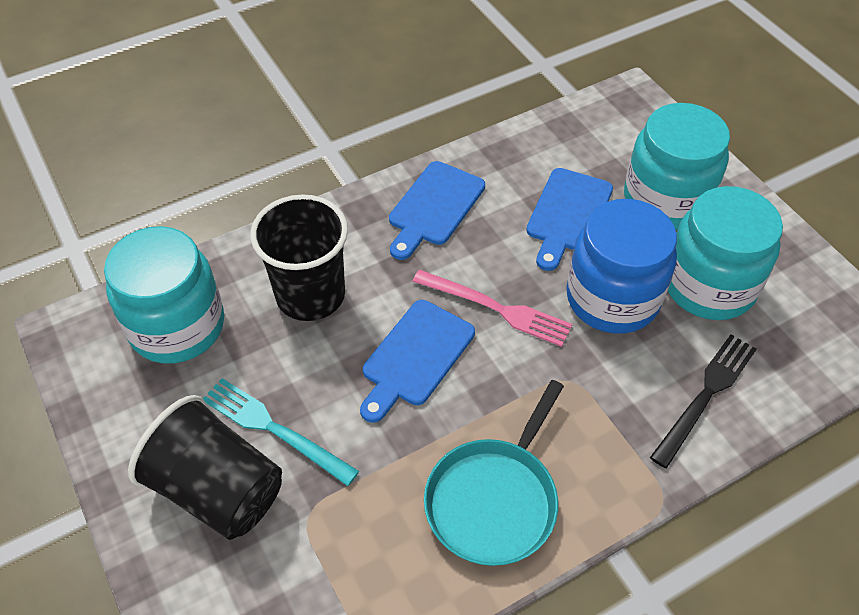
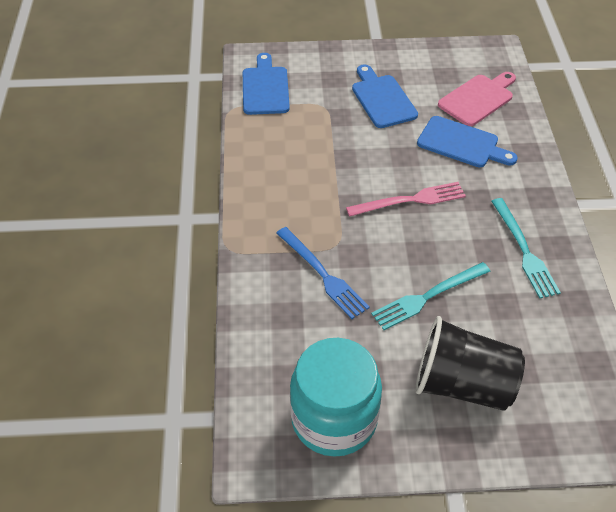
black cup: [128,395,282,540] [250,194,348,321] = 2 -> [416,316,525,411] = 1
black fork: [650,334,757,468] = 1 -> none = 0
blue fork: none = 0 -> [276,227,370,319] = 1
blue jar: [566,199,677,334] = 1 -> none = 0
pink cutting board: none = 0 -> [438,72,516,126] = 1
turquoise fork: [203,378,359,486] = 1 -> [371,262,490,330] [491,198,561,298] = 2
turquoise jar: [104,226,224,363] [624,103,730,229] [668,186,783,320] = 3 -> [290,338,382,457] = 1
turquoise pan: [424,380,564,566] = 1 -> none = 0

